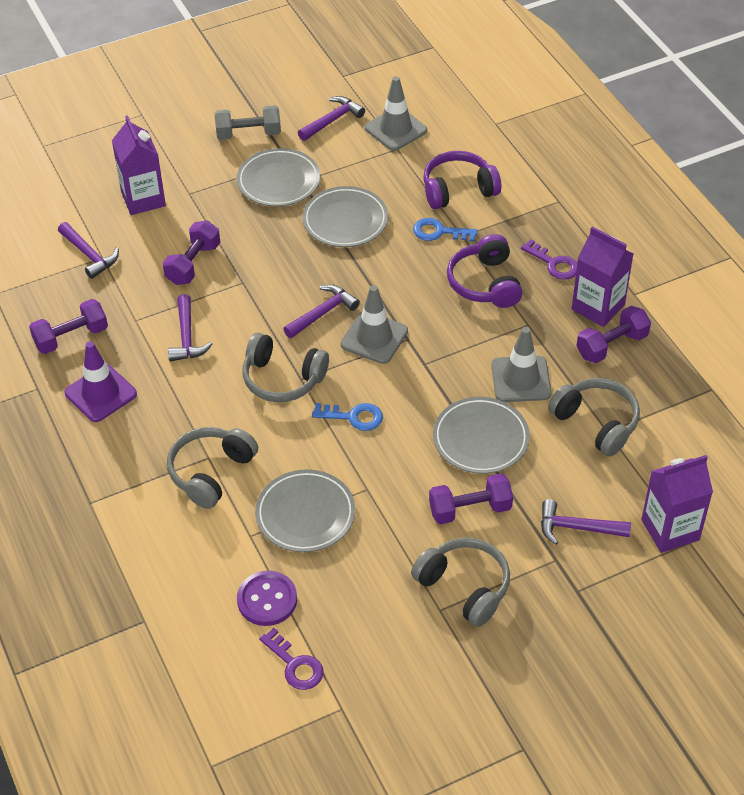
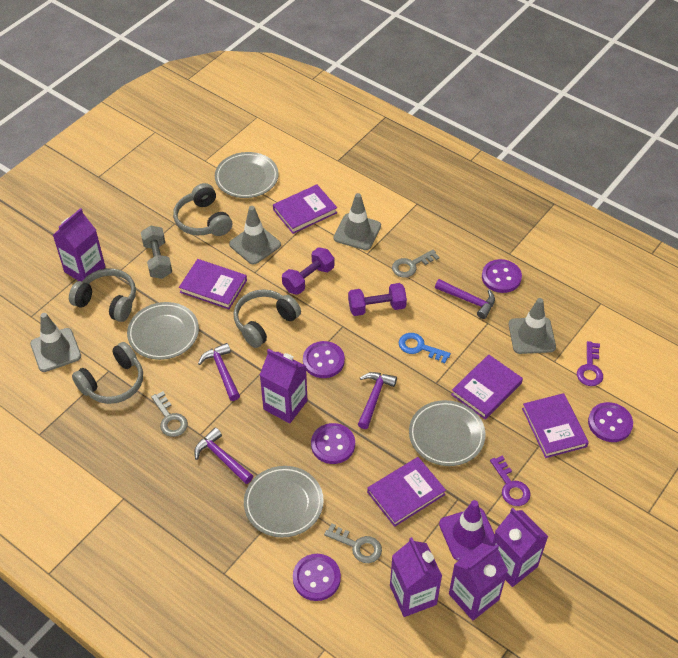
blue key: [312,403,383,431] [413,218,477,242] = 2 -> [399,333,451,363] = 1
grey key: none = 0 -> [151,391,188,437] [324,523,382,563] [392,250,439,278] = 3
grey traffic cone: [340,285,408,364] [365,76,427,151] [491,327,552,402] = 3 -> [30,313,81,372] [229,206,281,265] [334,193,381,250] [509,298,556,354] = 4
purple book: none = 0 -> [179,259,247,309] [273,185,337,234] [367,457,446,527] [451,354,523,420] [522,393,589,458] = 5
purple button: [237,571,297,626] = 1 -> [293,554,341,601] [303,341,345,378] [311,423,355,464] [482,259,522,293] [588,402,633,442] = 5
purple carton: [112,115,166,215] [572,226,633,327] [641,455,713,553] = 3 -> [53,208,105,281] [260,349,307,423] [390,537,442,617] [449,543,508,621] [492,508,548,587] = 5
purple dumbbell: [29,299,108,354] [163,220,220,285] [429,474,513,524] [576,306,651,363] = 4 -> [282,247,334,295] [348,283,407,316] = 2
purple hammer: [58,222,119,279] [168,294,213,361] [283,285,360,338] [298,96,365,141] [541,499,631,545] = 5 -> [194,428,253,484] [198,343,240,401] [358,372,397,429] [435,279,495,319] = 4
purple headphones: [423,151,501,209] [447,234,523,308] = 2 -> none = 0

